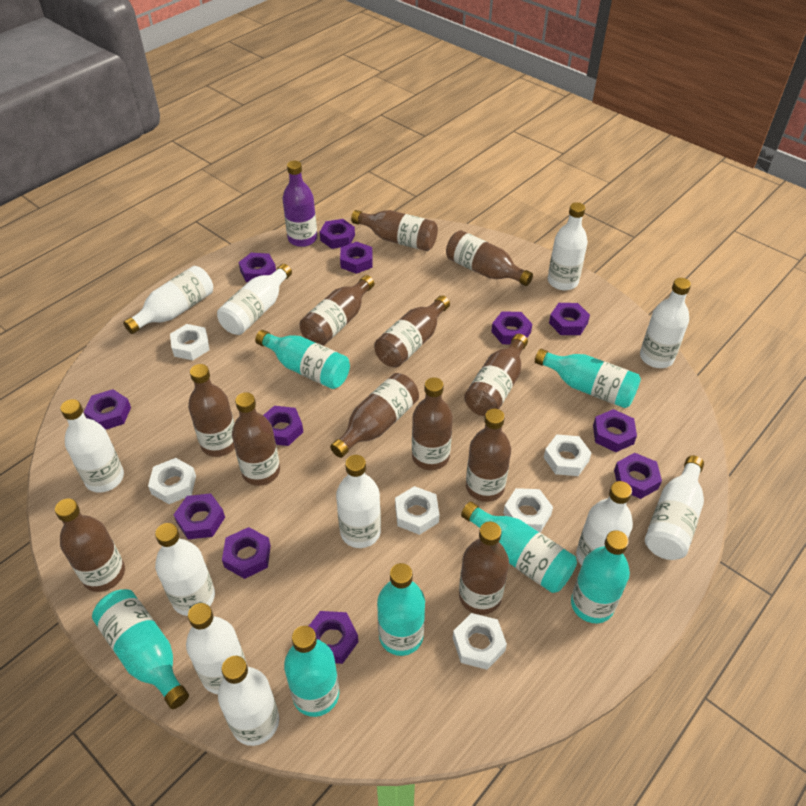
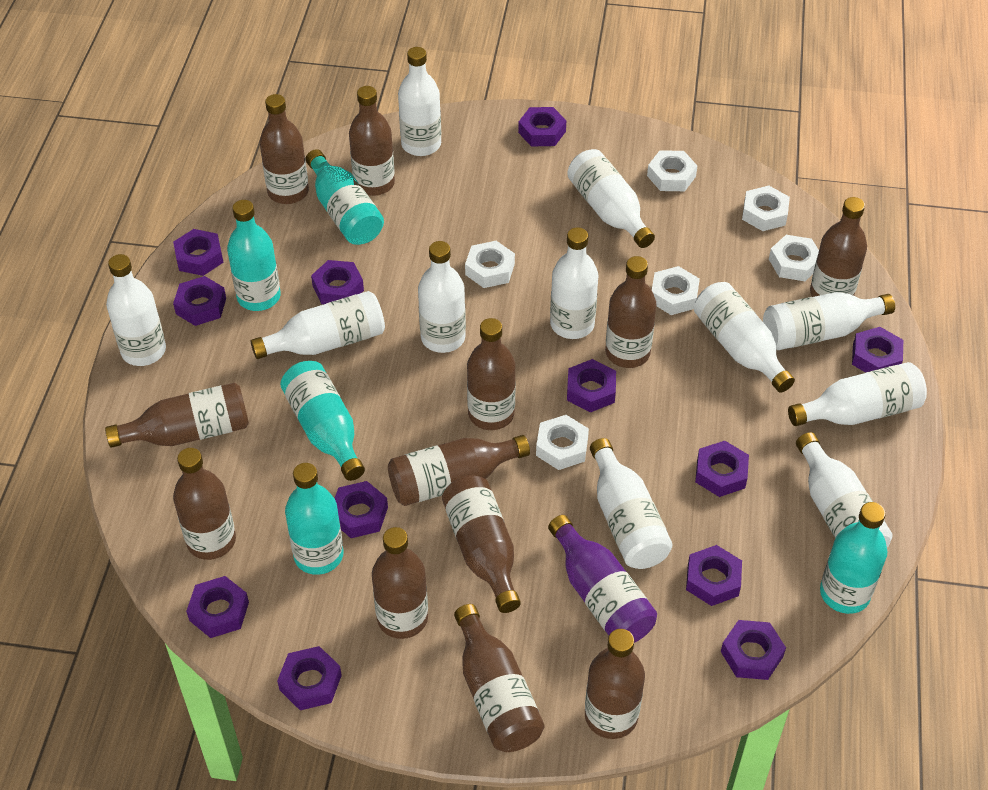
turquoise bottle: [92,589,189,709] [255,330,350,389] [284,626,339,717] [377,563,425,656] [461,501,577,593] [535,349,641,408] [571,530,630,623] = 7 -> [227,200,281,311] [280,361,365,481] [285,463,344,575] [306,149,384,245] [820,502,887,614] = 5

